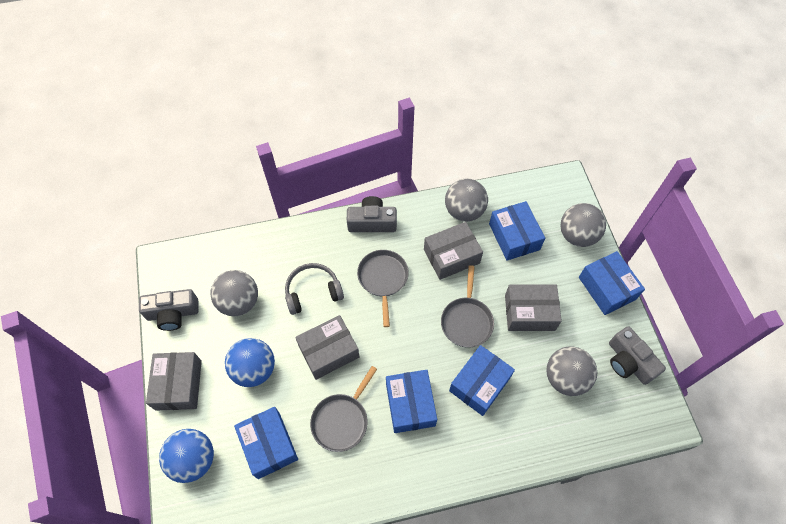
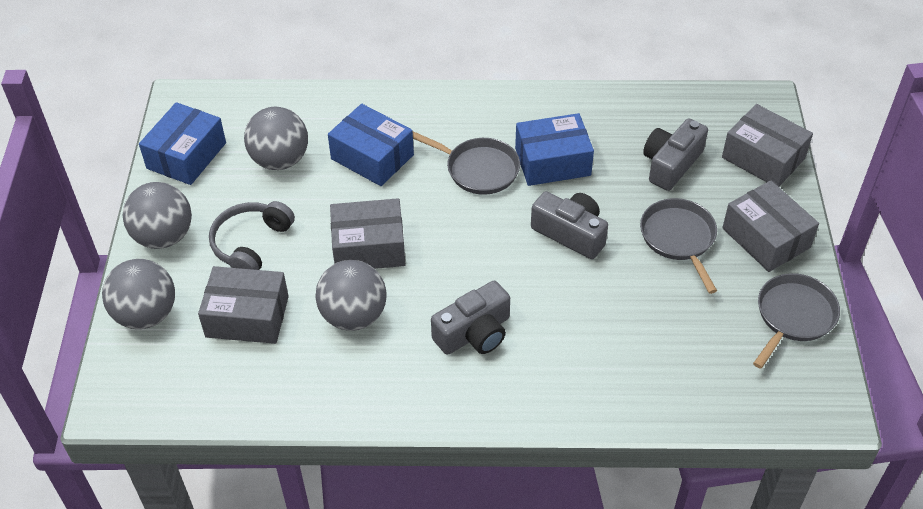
blue ball: [159,429,214,483] [225,338,275,387] = 2 -> none = 0
blue box: [234,407,298,479] [386,370,437,433] [449,345,515,416] [489,201,545,261] [579,251,645,315] = 5 -> [139,102,226,185] [328,104,414,186] [515,113,594,186] = 3

